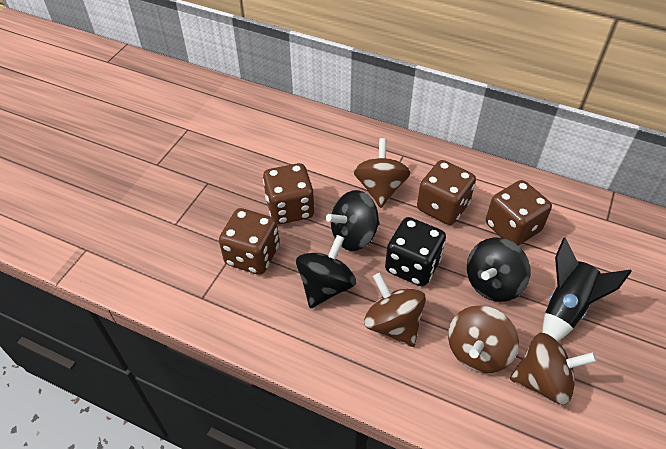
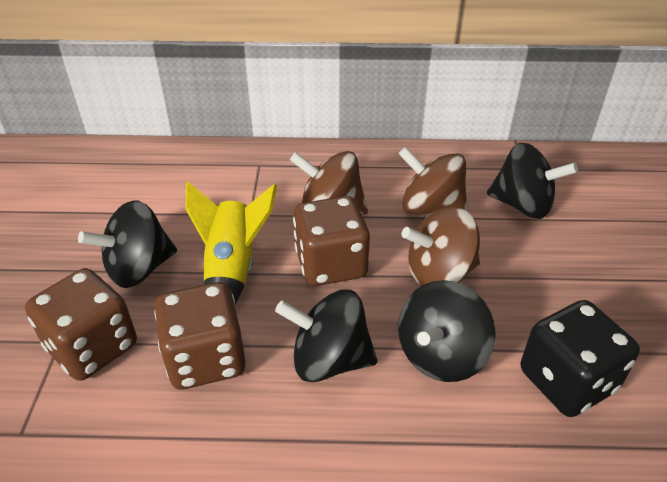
black rocket: [542,237,632,341] = 1 -> none = 0
black spinning top: [296,235,356,309] [326,190,380,251] [467,238,531,302] = 3 -> [78,201,177,288] [275,289,378,382] [398,280,496,382] [487,143,578,219] = 4
brown dice: [219,208,279,275] [263,163,315,224] [417,160,476,225] [486,180,552,246] = 4 -> [25,268,137,381] [154,282,246,389] [293,196,370,286] = 3
brown spinning top: [353,138,411,208] [364,273,426,347] [448,305,519,373] [510,332,597,405] = 4 -> [290,151,368,215] [398,147,468,215] [401,206,480,286] = 3
yellow rocket: none = 0 -> [186,181,277,304] = 1

